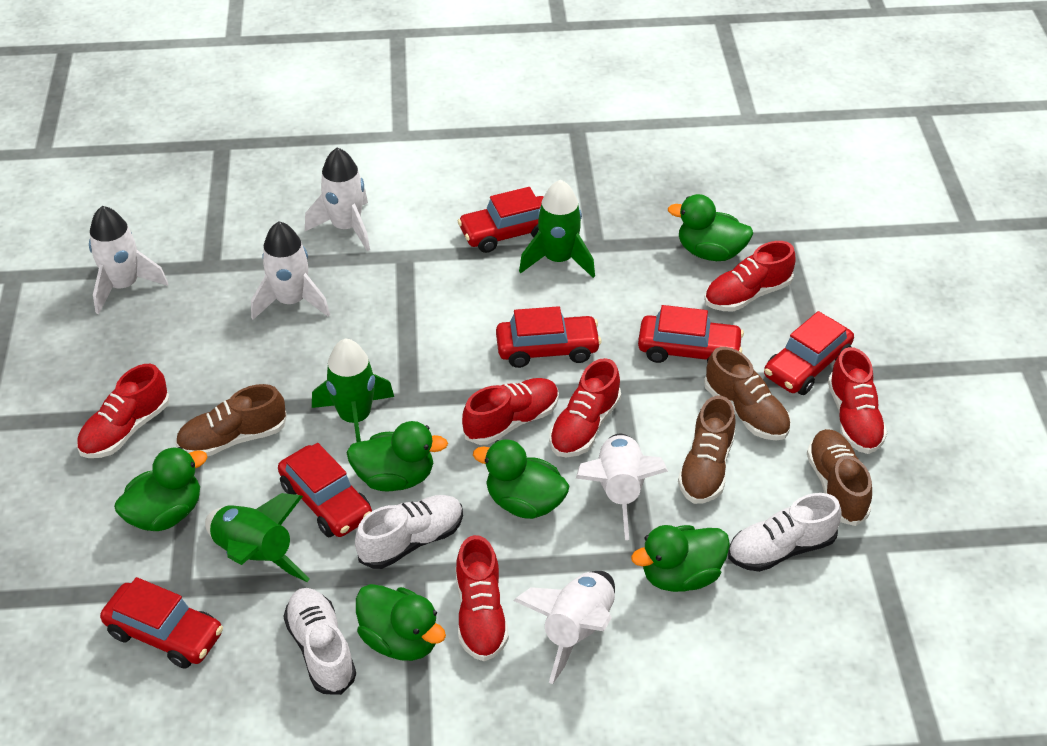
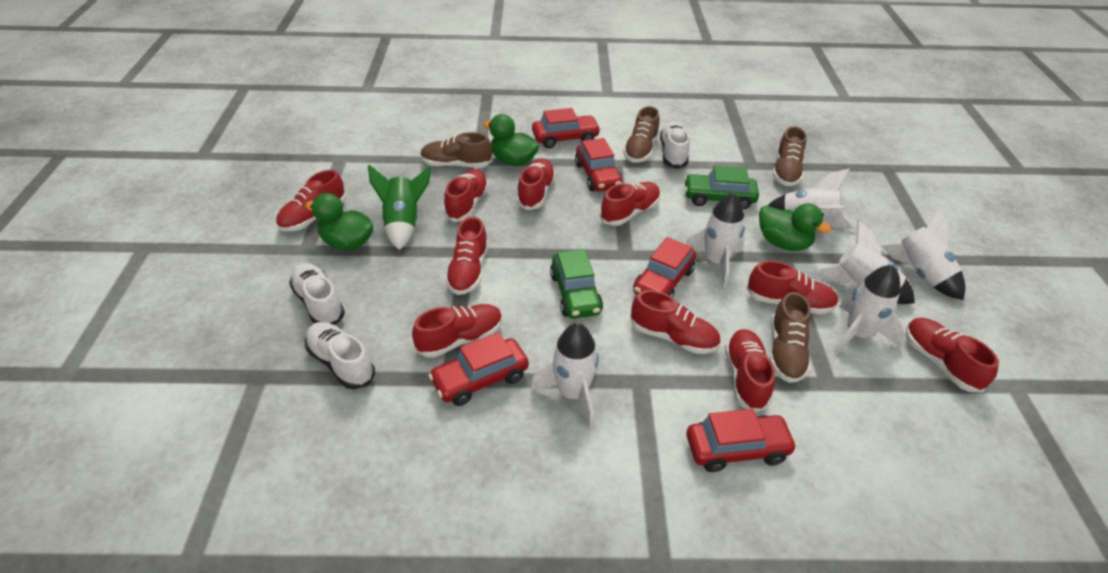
green car: none = 0 -> [550,249,603,319] [684,166,759,209] = 2
green duck: [114,447,208,531] [346,421,448,491] [356,584,446,661] [473,439,569,519] [631,525,730,592] [668,194,753,261] = 6 -> [305,193,373,250] [483,114,539,166] [759,203,831,251] = 3
green rocket: [205,493,310,582] [312,339,394,442] [519,180,595,278] = 3 -> [368,165,431,250] = 1
red car: [100,577,223,668] [278,443,372,537] [458,187,544,253] [496,306,602,368] [638,305,744,363] [764,311,854,395] = 6 -> [428,332,529,406] [532,108,601,148] [575,138,622,191] [633,237,696,298] [686,409,797,472] = 5
red shoe: [77,364,170,458] [456,535,509,661] [462,378,559,445] [549,358,621,458] [704,241,795,311] [828,347,887,454] = 6 -> [276,170,346,231] [412,304,502,358] [444,169,489,222] [445,217,488,295] [517,159,556,210] [600,182,660,226] [631,290,721,354] [725,329,775,413] [746,261,839,314] [906,318,999,392] = 10
white rocket: [89,206,168,314] [251,221,330,320] [305,147,370,251] [513,571,615,684] [576,434,668,540] = 5 -> [530,323,599,427] [685,193,745,287] [768,168,854,228] [815,220,915,304] [834,265,904,354] [881,208,965,300] = 6

